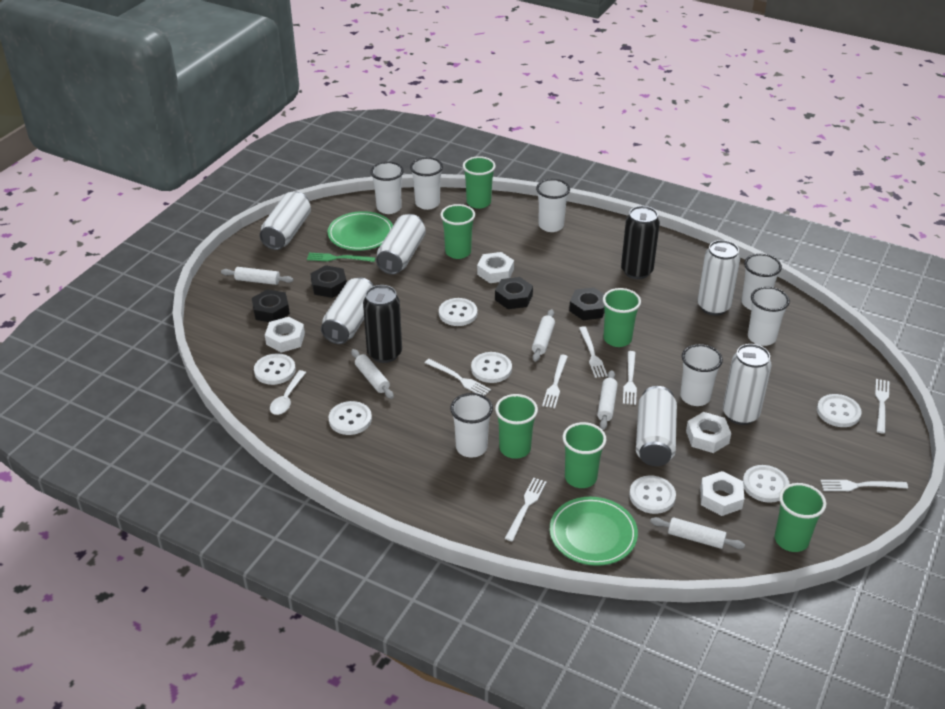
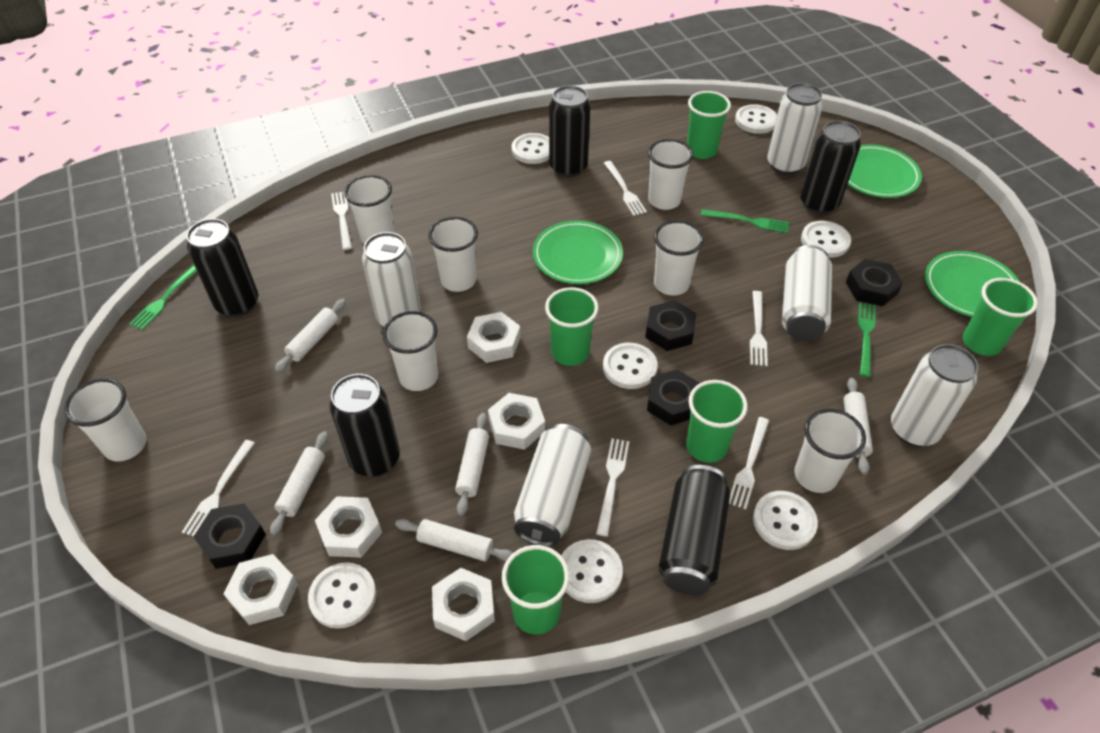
black can: [363,285,402,363] [621,206,660,279] = 2 -> [186,219,258,317] [329,374,400,477] [549,85,591,177] [658,465,730,595] [800,120,861,214] = 5
green cup: [440,204,475,259] [463,156,496,209] [495,394,538,459] [563,422,606,488] [603,288,641,347] [775,483,826,552] = 6 -> [502,545,569,635] [545,287,599,366] [686,380,748,463] [687,91,731,159] [963,278,1038,356] = 5
green fork: [307,253,375,262] = 1 -> [129,265,197,330] [701,209,789,233] [858,302,876,377] = 3
green plate: [327,211,393,250] [550,497,638,566] = 2 -> [533,220,623,284] [848,145,922,198] [925,251,1020,317] = 3
white can: [259,192,311,250] [321,277,374,344] [376,214,426,275] [636,386,677,466] [697,240,740,316] [723,344,772,425] = 6 -> [362,232,421,326] [514,424,591,547] [767,83,823,175] [782,245,832,341] [891,344,978,447] = 5
white fork: [425,359,491,396] [505,477,547,541] [542,355,568,408] [579,326,608,378] [623,351,637,405] [820,480,908,491] [875,379,889,434] = 7 -> [182,440,255,536] [331,192,352,250] [596,438,629,537] [604,161,647,216] [729,417,769,509] [750,291,768,366] = 6
white nut: [265,317,305,353] [477,252,514,283] [686,412,731,453] [700,471,744,516] = 4 -> [224,554,298,625] [315,496,382,558] [432,568,495,641] [467,312,521,363] [488,393,545,450] = 5
white spoon: [270,370,306,415] = 1 -> none = 0

